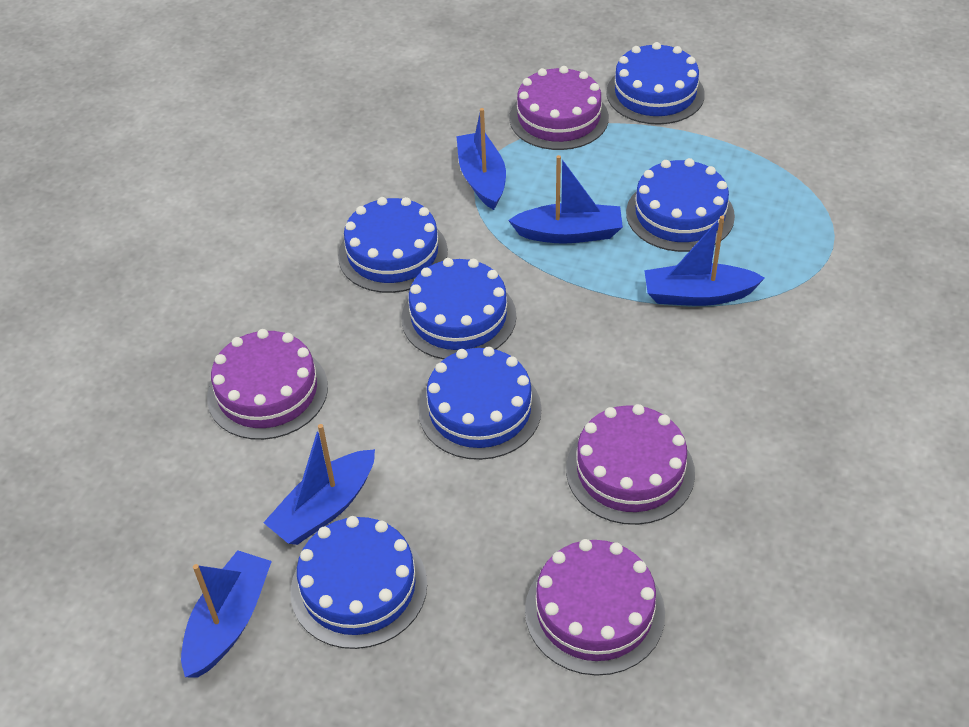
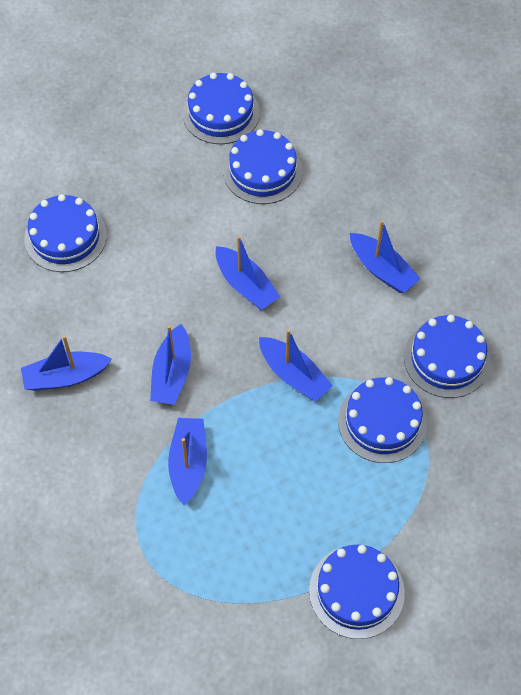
blue boat: [181,550,272,678] [263,424,375,545] [456,108,506,210] [508,155,623,243] [644,216,765,306] = 5 -> [21,335,112,391] [150,324,191,405] [168,418,207,505] [216,236,280,310] [259,329,333,402] [350,220,420,293] = 6
purple cake: [207,329,328,440] [509,66,609,150] [525,539,665,676] [566,404,695,525] = 4 -> none = 0

